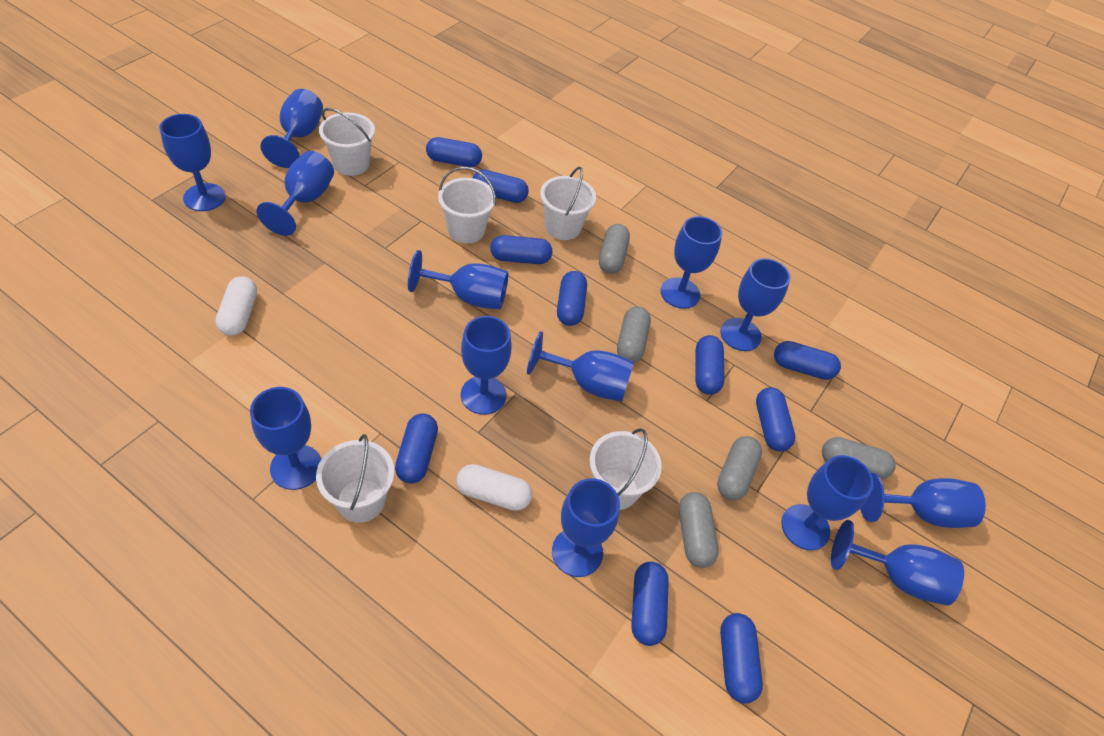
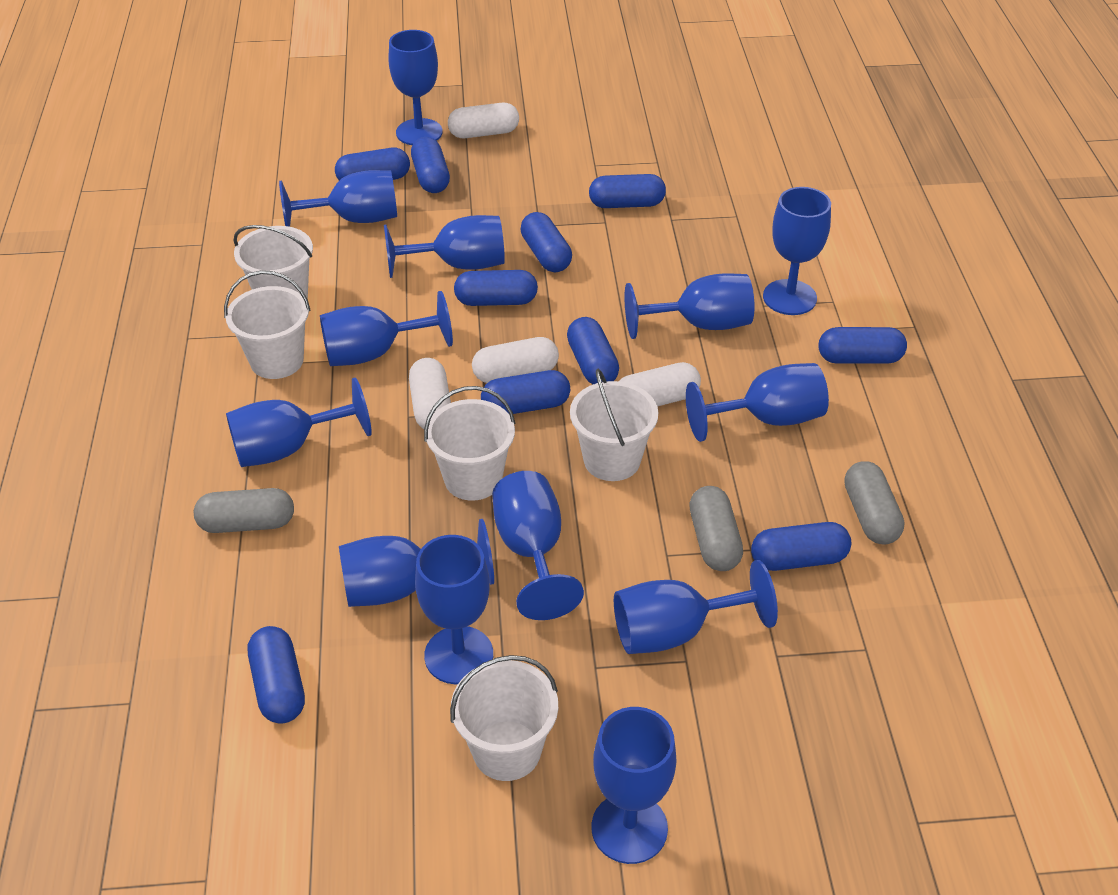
grey capsule: [599,224,630,274] [617,307,651,362] [679,492,719,568] [717,436,762,500] [822,437,896,479] = 5 -> [194,488,294,533] [689,486,743,571] [844,461,905,544] = 3
white capsule: [216,276,257,336] [456,464,532,511] = 2 -> [409,358,451,429] [448,103,519,138] [472,337,559,383] [619,362,701,407] = 4

